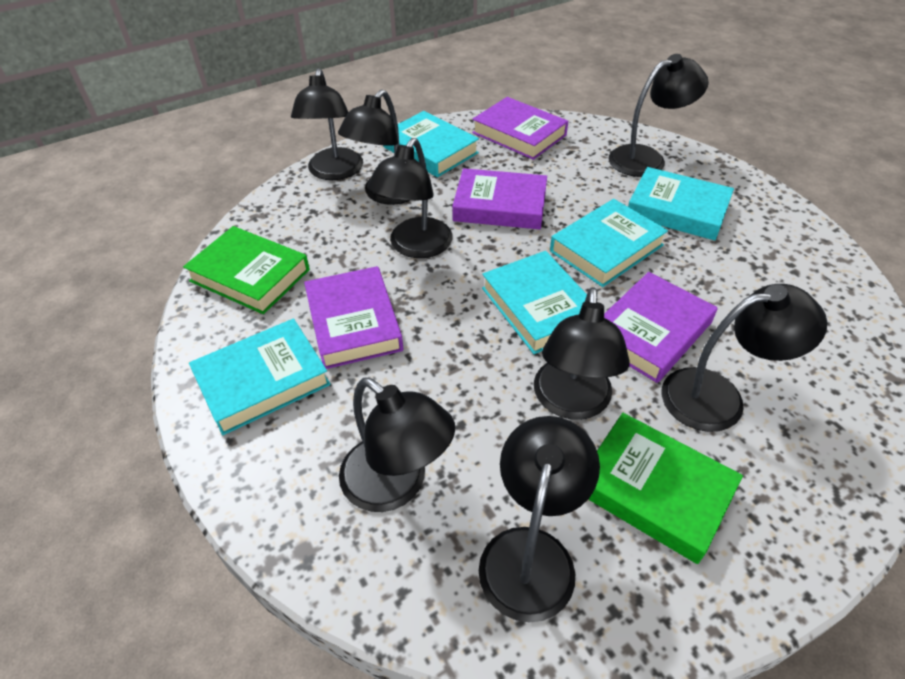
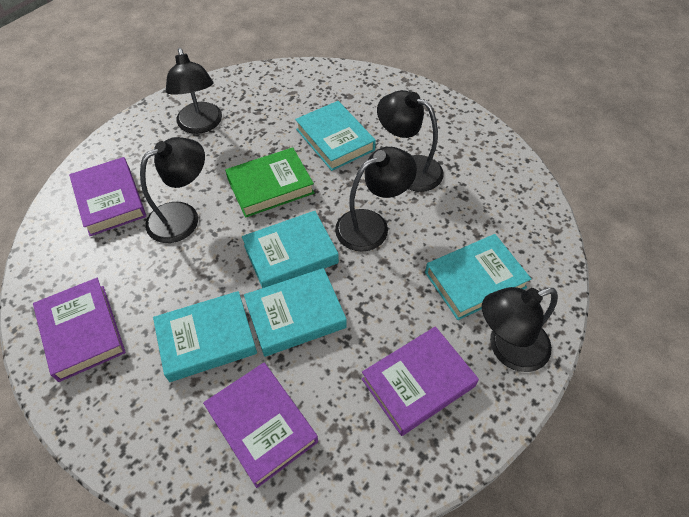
black lamp: [291,68,363,180] [338,90,410,205] [339,377,455,512] [367,138,453,258] [479,416,600,622] [534,287,630,420] [609,54,709,177] [662,284,827,432] = 8 -> [140,137,205,243] [166,48,222,134] [335,147,417,252] [377,90,444,192] [482,287,558,372] = 5
green book: [183,226,310,314] [588,413,743,564] = 2 -> [225,147,314,218] = 1

